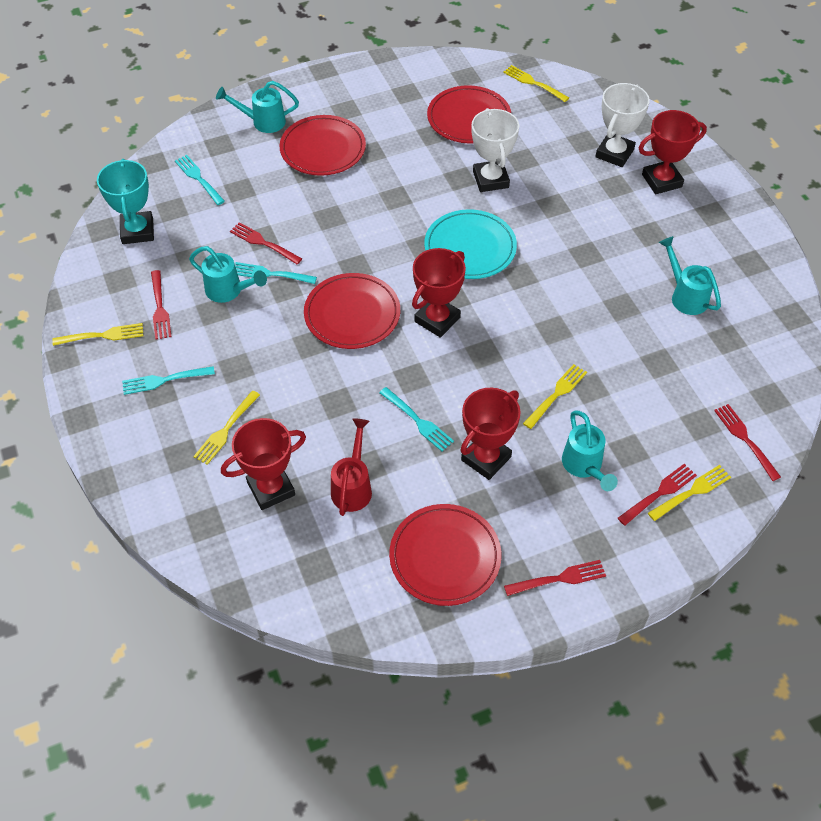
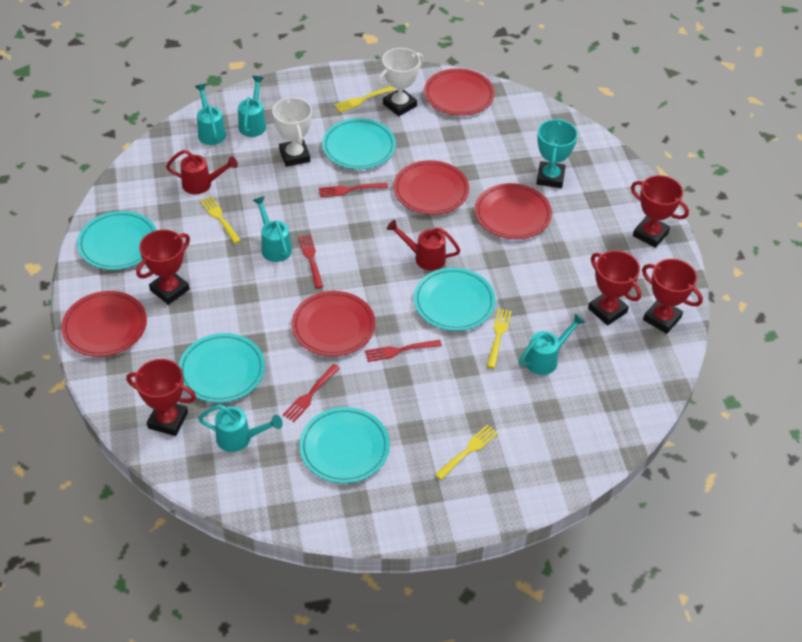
red fork: [151,270,172,340] [230,222,302,264] [504,560,606,596] [618,464,697,526] [714,404,781,481] = 5 -> [283,364,340,422] [298,234,323,288] [319,183,388,197] [365,340,442,362] = 4
red plate: [280,115,366,176] [304,273,400,349] [389,504,502,606] [427,86,511,143] = 4 -> [61,291,147,357] [292,291,375,356] [393,160,469,215] [424,68,495,116] [475,183,552,239] = 5
red trophy: [221,418,306,510] [412,248,466,338] [460,388,521,480] [639,110,707,194] = 4 -> [126,359,196,436] [136,229,190,305] [588,250,641,325] [631,175,689,248] [642,259,703,334] = 5
red watering can: [331,419,372,516] = 1 -> [166,150,238,194] [387,220,461,270] = 2
turquoise fork: [122,366,215,395] [175,155,225,205] [235,262,317,284] [379,387,454,451] = 4 -> none = 0
turquoise plate: [424,209,517,279] = 1 -> [77,211,157,270] [179,333,265,403] [299,407,390,483] [322,118,396,169] [414,268,496,331] = 5
turquoise watering can: [189,246,267,303] [216,81,299,133] [562,410,618,491] [659,236,721,315] = 4 -> [195,84,226,145] [198,405,283,452] [238,76,266,137] [252,196,292,262] [519,313,586,375] = 5
yellow fork: [52,323,143,346] [193,391,260,465] [503,65,569,102] [523,364,587,429] [648,465,731,521] = 5 -> [200,196,241,244] [334,86,395,112] [435,425,498,480] [487,308,512,368] = 4

